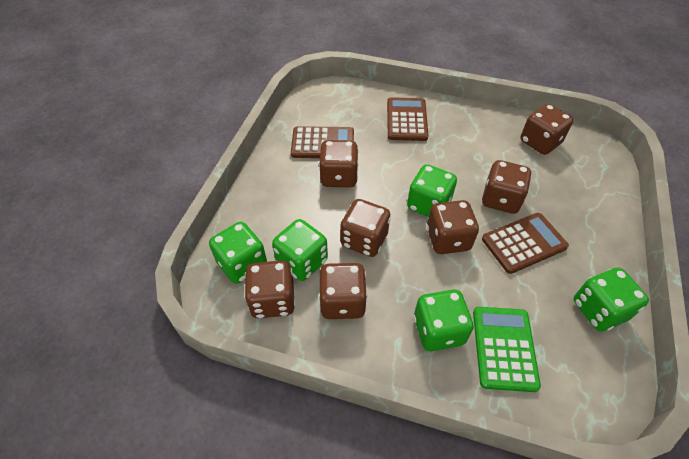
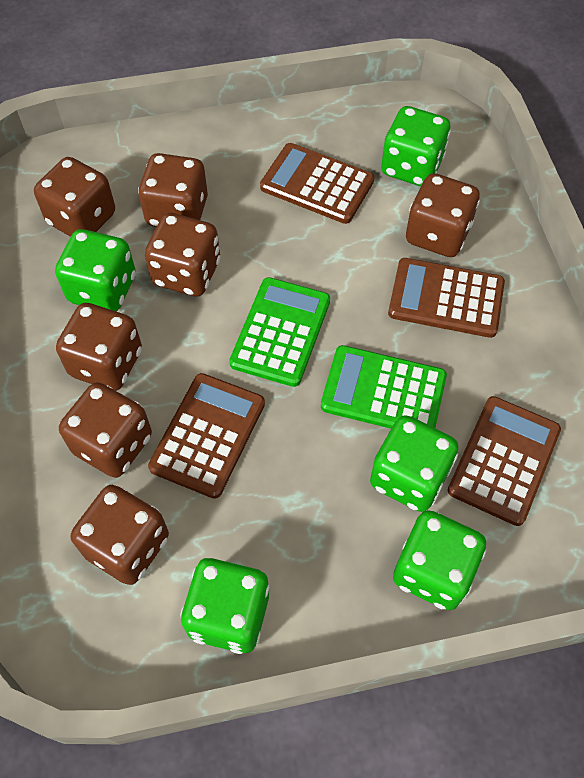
brown calculator: [291,126,354,158] [387,97,429,141] [482,213,569,274] = 3 -> [148,373,265,499] [260,143,374,224] [388,258,505,338] [448,396,561,526] = 4
green calculator: [473,307,541,392] = 1 -> [229,277,330,387] [321,345,447,429] = 2

